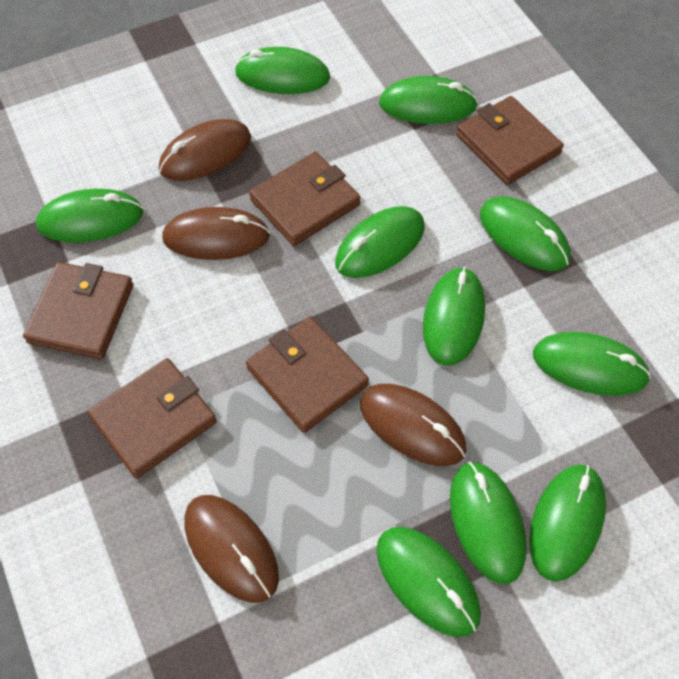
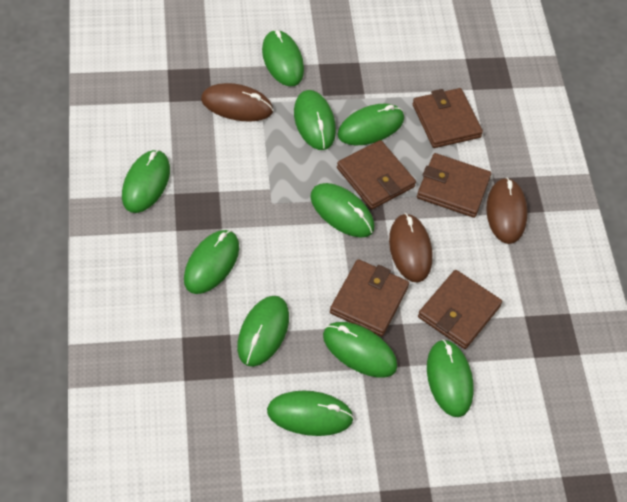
brown mouse: [159,119,251,181] [162,207,270,260] [185,495,279,603] [360,384,467,466] = 4 -> [201,83,273,122] [389,213,433,283] [486,177,527,244] = 3

